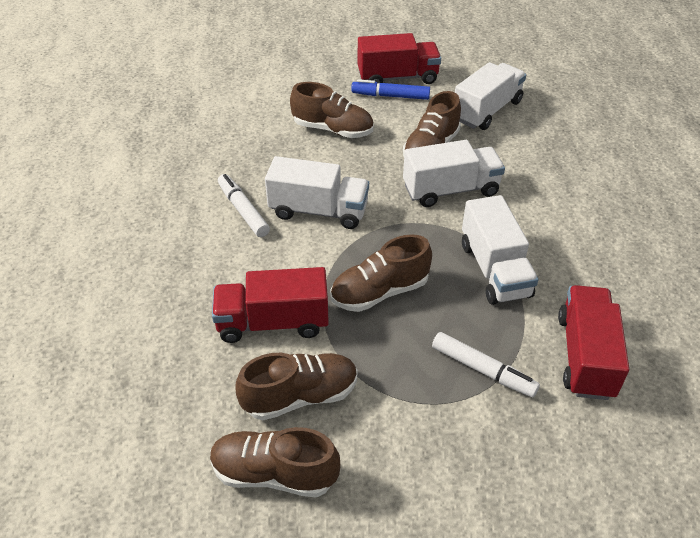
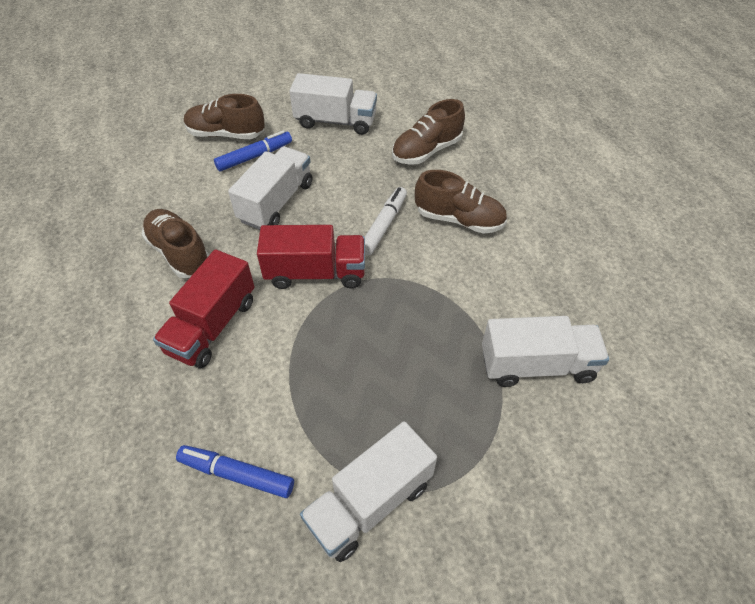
blue marker: [351,79,430,100] = 1 -> [176,445,294,498] [214,131,292,171] = 2
brown shoe: [210,427,340,497] [235,353,357,420] [290,82,373,138] [330,234,432,312] [403,91,461,156] = 5 -> [141,209,209,278] [184,94,265,139] [392,99,465,165] [415,170,507,234] = 4
red truck: [212,267,329,343] [358,33,441,84] [558,285,629,400] = 3 -> [153,249,255,368] [257,225,365,289] = 2
white marker: [218,174,270,237] [432,332,540,397] = 2 -> [365,187,407,255] = 1

